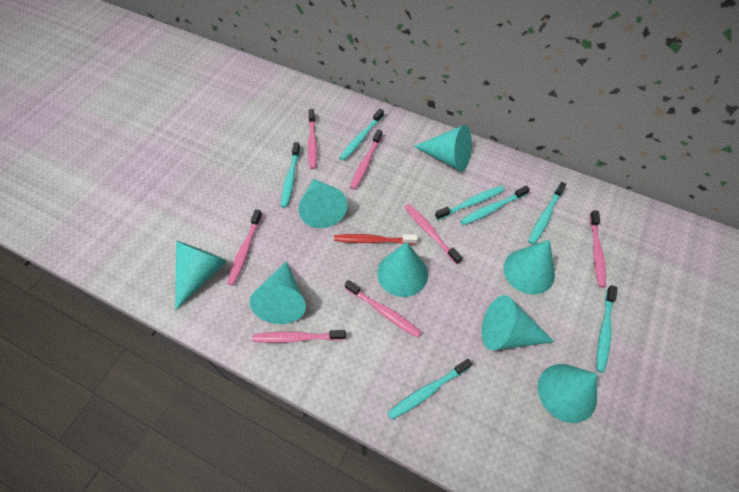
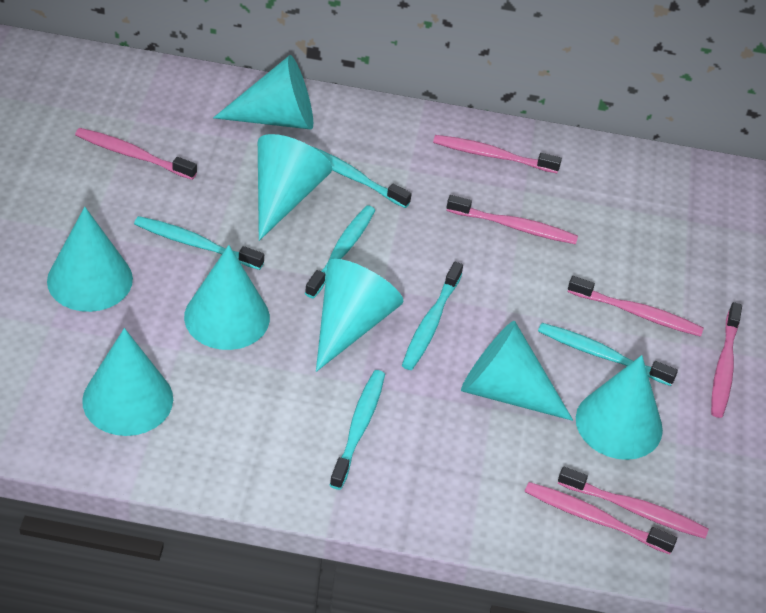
red toothbrush: [334,234,418,244] = 1 -> none = 0
turquoise toothbrush: [281,142,300,208] [339,109,384,161] [387,359,472,420] [435,186,505,220] [460,185,530,225] [528,182,566,245] [596,285,618,373] = 7 -> [134,216,264,270] [305,206,375,298] [313,147,412,208] [330,370,385,490] [402,262,463,370] [538,323,678,386] = 6

